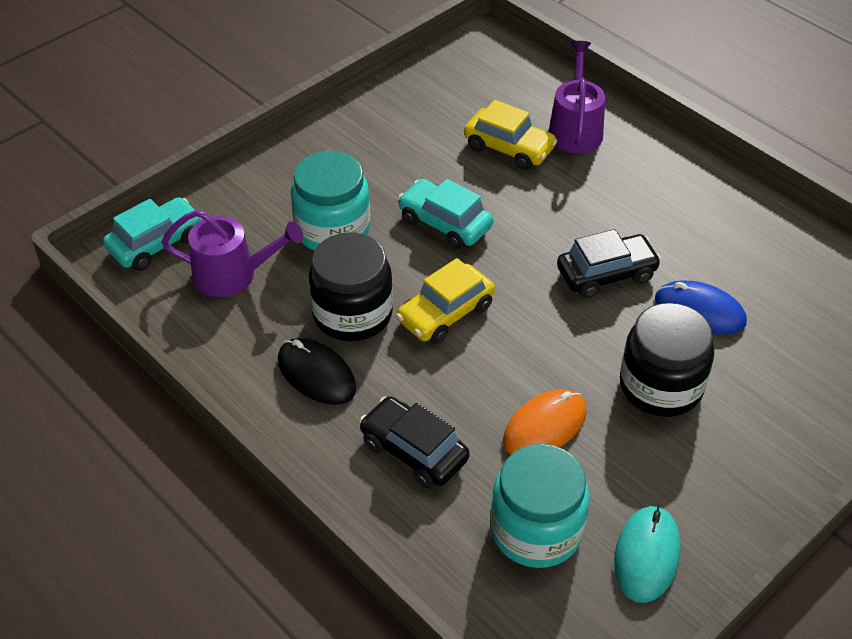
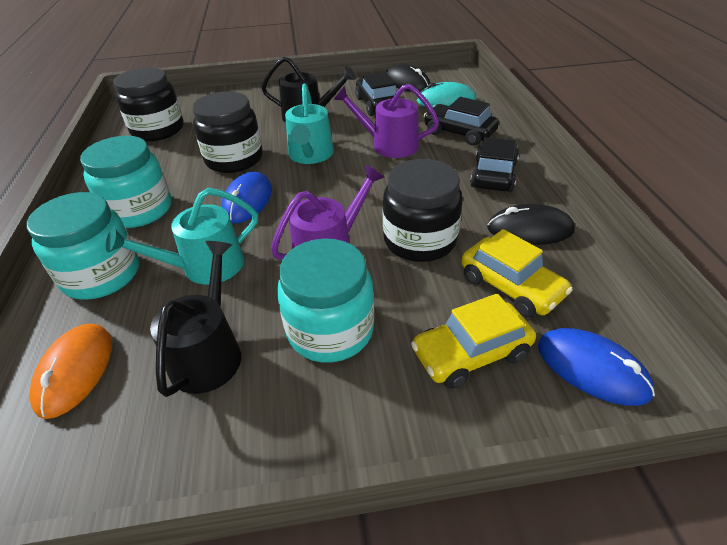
black car: [359,396,469,489] [557,229,661,298] = 2 -> [355,72,397,116] [423,97,499,146] [470,137,519,192] = 3
black jar: [309,233,393,341] [620,303,714,417] = 2 -> [113,68,184,141] [192,91,263,173] [383,159,463,262] = 3
black mouse: [278,338,357,405] = 1 -> [386,64,430,92] [487,204,575,245] = 2
black watering can: none = 0 -> [150,241,241,397] [261,57,356,123] = 2
blue mouse: [655,281,747,334] = 1 -> [221,172,272,223] [538,328,655,406] = 2
turquoise car: [103,197,202,271] [398,179,493,249] = 2 -> none = 0
turquoise jar: [291,151,370,251] [490,444,590,568] = 2 -> [27,192,139,300] [80,136,171,228] [277,238,374,363] = 3
turquoise watering can: none = 0 -> [106,188,258,284] [285,84,334,164] = 2

